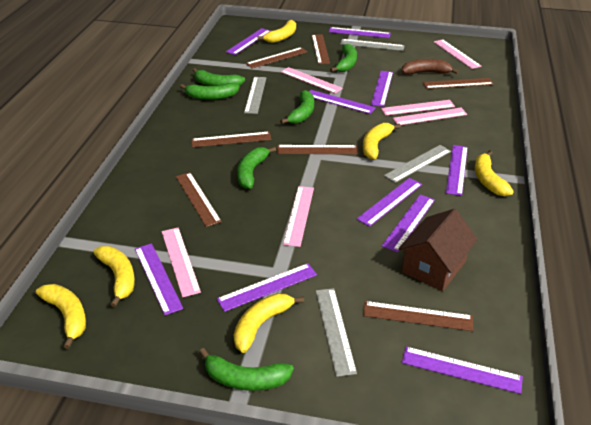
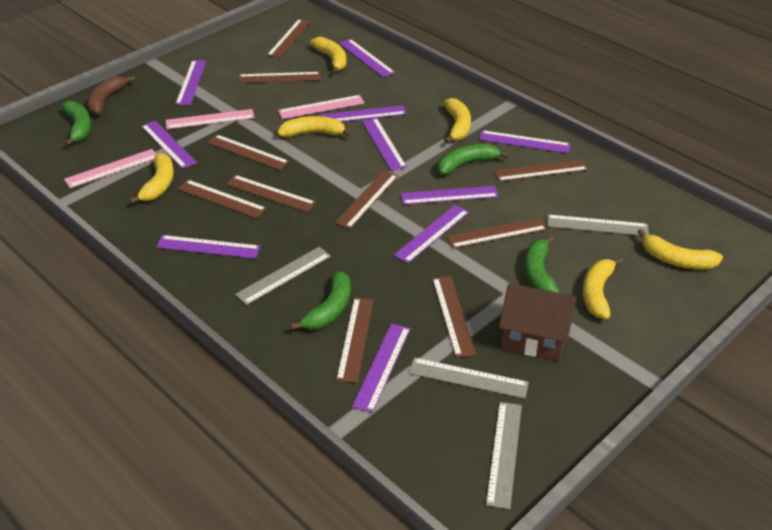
brown ruler: [176,172,222,227] [192,132,272,147] [246,47,307,69] [277,145,358,154] [312,34,330,64] [363,301,473,331] [423,78,494,89] = 7 -> [178,180,267,219] [207,135,290,170] [226,175,316,212] [238,72,321,83] [267,19,311,58] [335,171,398,229] [336,298,374,383] [432,276,476,357] [447,218,547,248] [494,160,588,182] = 10
green banana: [180,83,239,100] [193,68,245,86] [199,348,294,391] [237,147,276,189] [280,90,314,124] [330,44,357,72] = 6 -> [61,101,91,146] [290,271,351,330] [438,144,509,175] [524,235,560,293] = 4
pink ruler: [162,228,201,297] [281,67,343,93] [283,186,314,247] [381,100,455,116] [393,108,467,125] [434,39,482,69] = 6 -> [64,149,156,188] [166,109,254,129] [278,95,364,119] = 3

